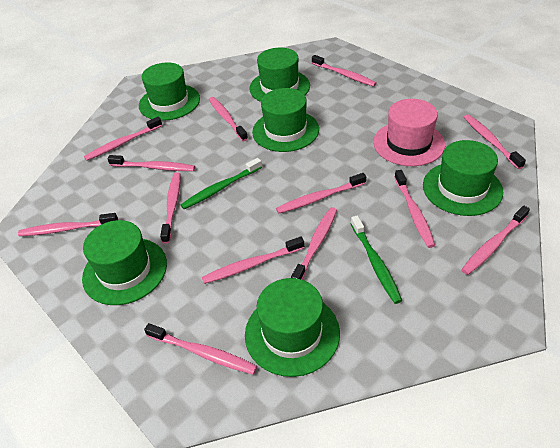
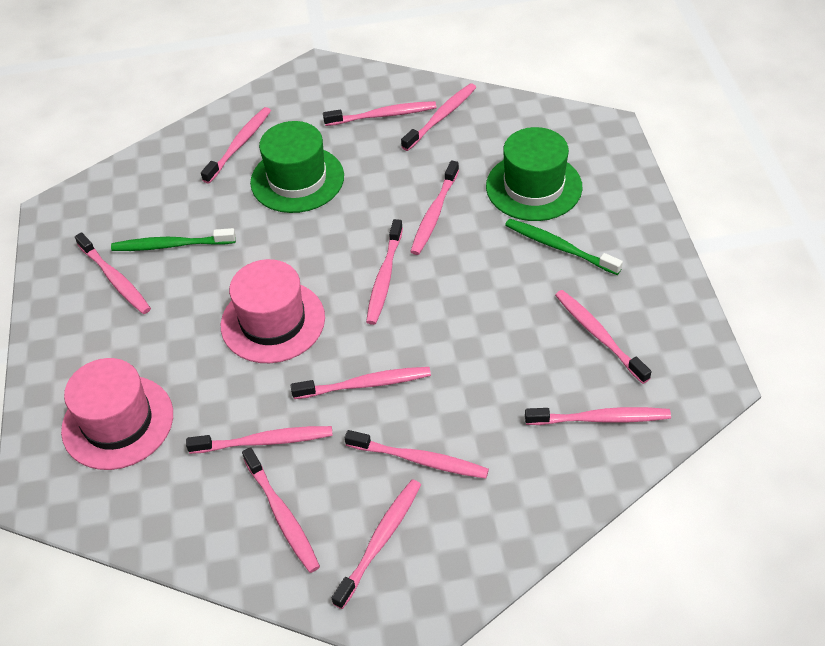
green hat: [82,220,167,305] [139,62,200,121] [245,278,340,377] [249,48,310,102] [252,88,319,152] [423,140,503,216] = 6 -> [250,121,344,213] [486,127,582,221] = 2
pink hat: [373,99,445,166] = 1 -> [61,358,173,470] [221,259,325,363] = 2

